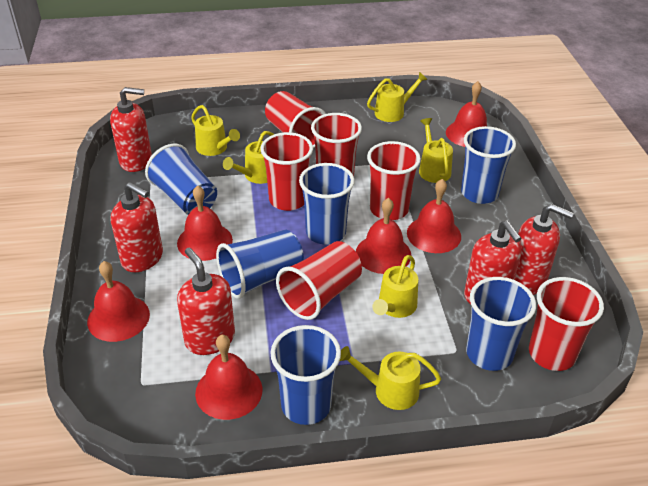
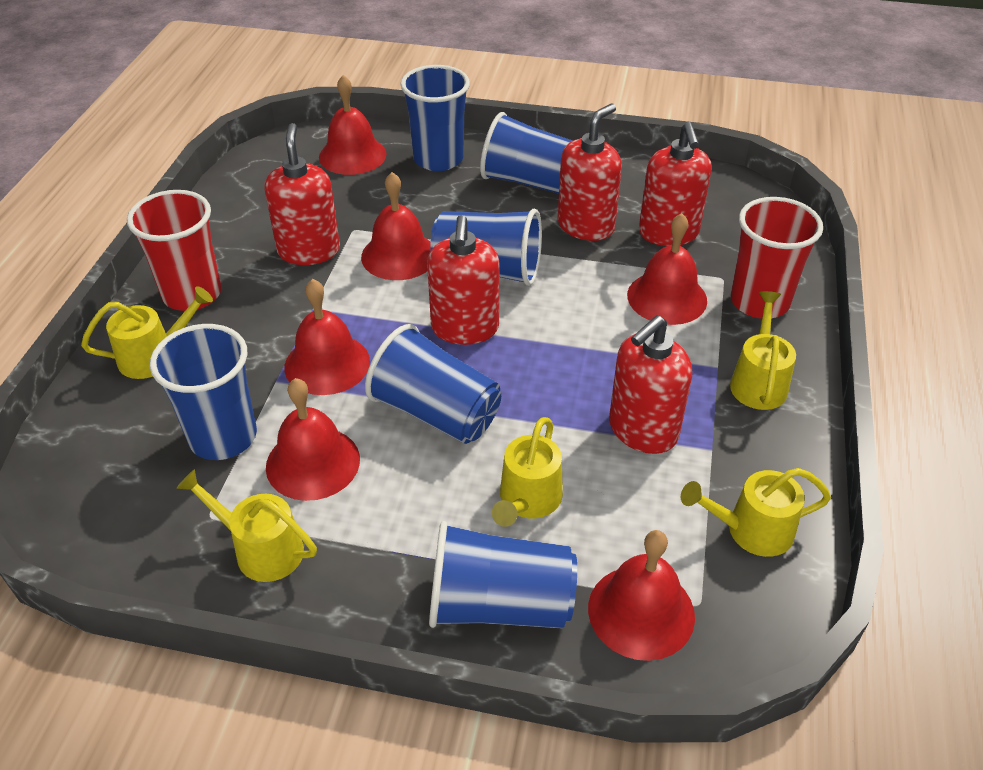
red cup: [260,132,313,211] [265,91,326,148] [276,241,362,320] [311,113,362,176] [367,141,421,220] [529,277,604,371] = 6 -> [127,190,221,311] [731,197,823,319] = 2
yellow watering can: [191,105,240,156] [223,131,274,184] [340,346,441,410] [367,72,428,122] [372,255,418,318] [419,118,453,183] = 6 -> [81,286,213,379] [176,469,317,582] [492,417,563,527] [681,468,831,557] [730,291,796,410] = 5

